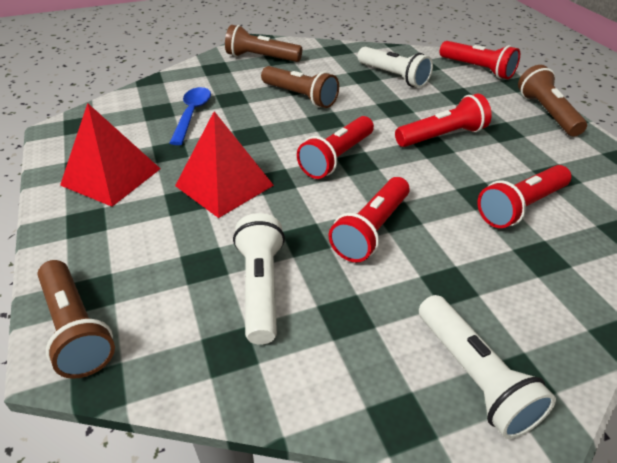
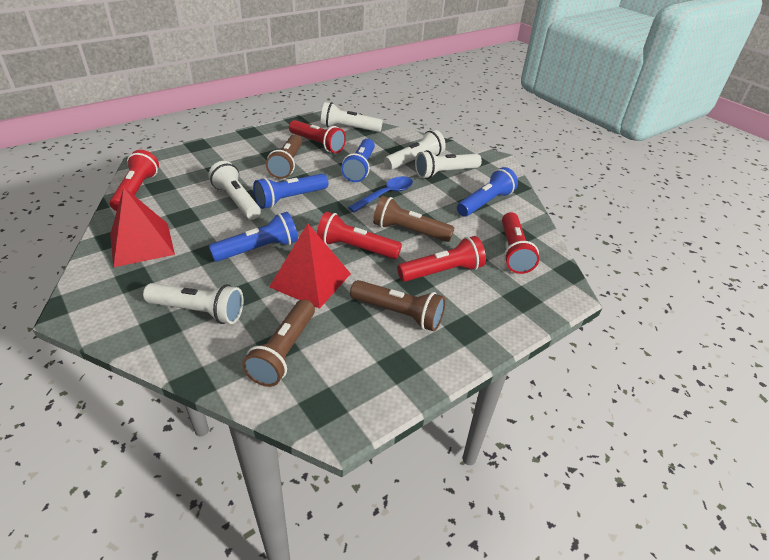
blue flashlight: none = 0 -> [209,212,298,262] [253,174,329,209] [341,139,375,182] [457,167,518,217] = 4
white flashlight: [233,213,285,345] [357,47,433,88] [419,295,556,439] = 3 -> [143,283,244,324] [208,161,261,220] [321,102,383,132] [384,130,446,170] [415,150,482,179] = 5

